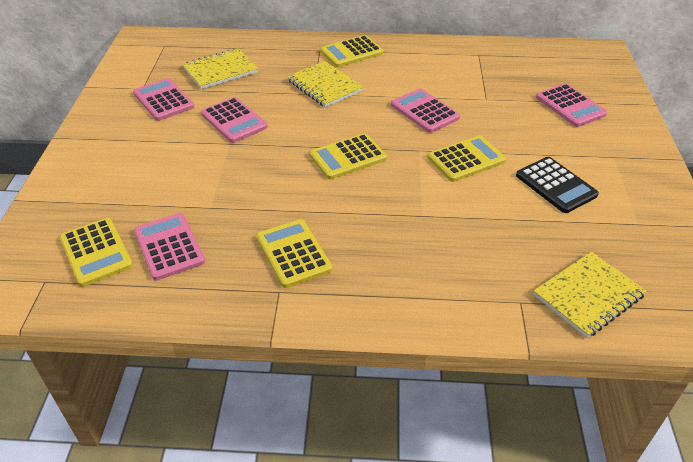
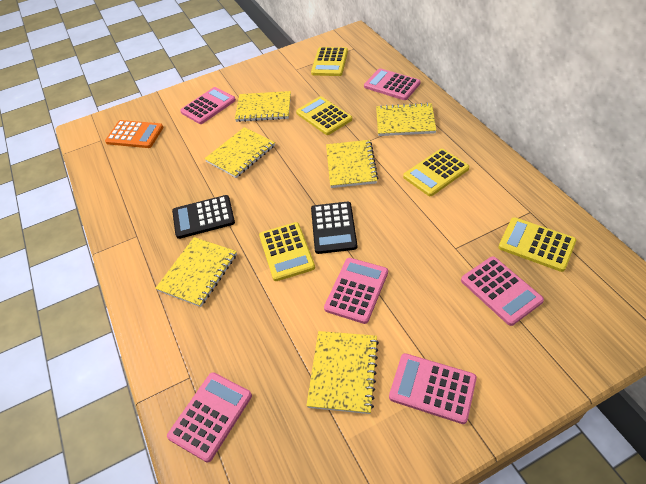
black calculator: [516,157,599,213] = 1 -> [172,195,235,239] [311,202,357,254] = 2
orange calculator: none = 0 -> [105,120,163,148] = 1
pink calculator: [133,78,194,121] [134,213,205,281] [201,97,268,143] [391,88,460,133] [536,83,607,127] = 5 -> [167,372,252,462] [180,87,236,124] [324,258,388,324] [364,68,421,100] [389,353,477,424] [461,256,544,326] = 6
yellow notebook: [183,48,258,89] [287,61,364,107] [533,251,646,338] = 3 -> [155,237,237,307] [204,127,275,178] [235,91,291,122] [306,331,379,414] [326,140,378,188] [376,103,437,136] = 6

